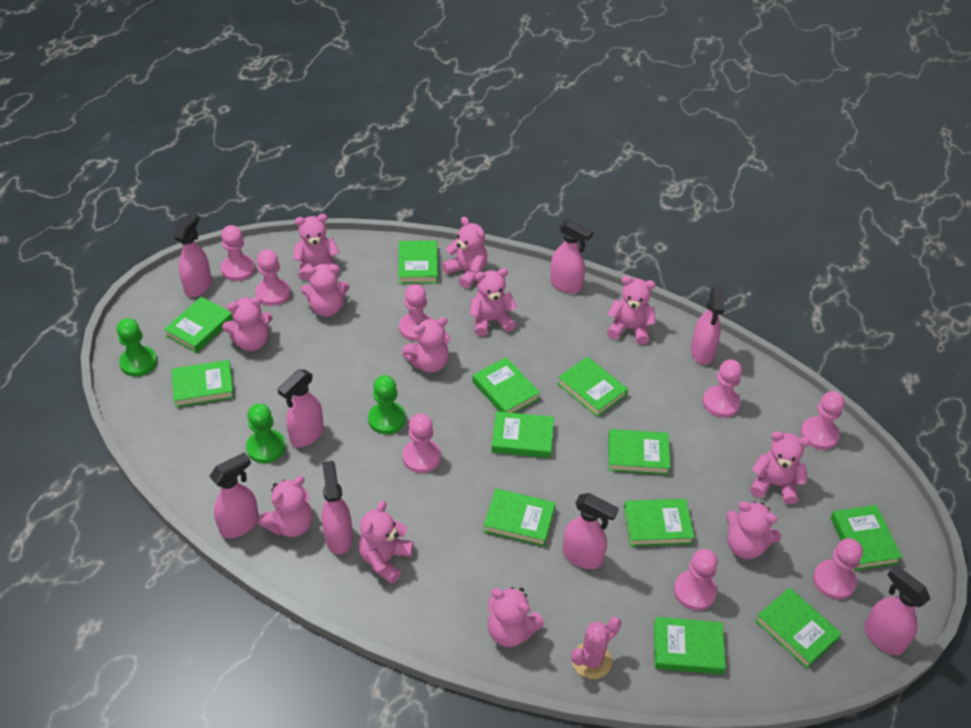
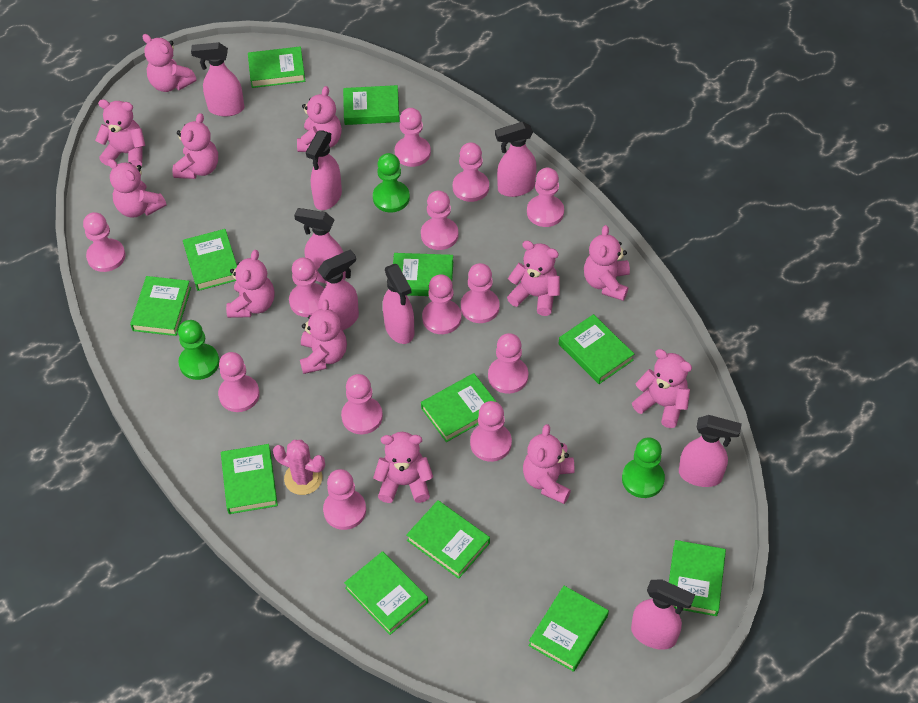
pink pawn: [221,225,255,281] [255,249,290,306] [399,284,432,341] [402,413,441,473] [674,549,718,610] [703,359,742,418] [800,391,845,450] [813,538,863,599] = 8 -> [83,212,125,272] [218,352,260,412] [289,257,324,317] [323,469,366,530] [341,374,383,434] [395,108,431,167] [421,190,458,250] [422,274,461,334] [453,142,489,202] [461,263,500,323] [470,401,512,462] [488,333,528,394] [527,168,564,227] = 13

